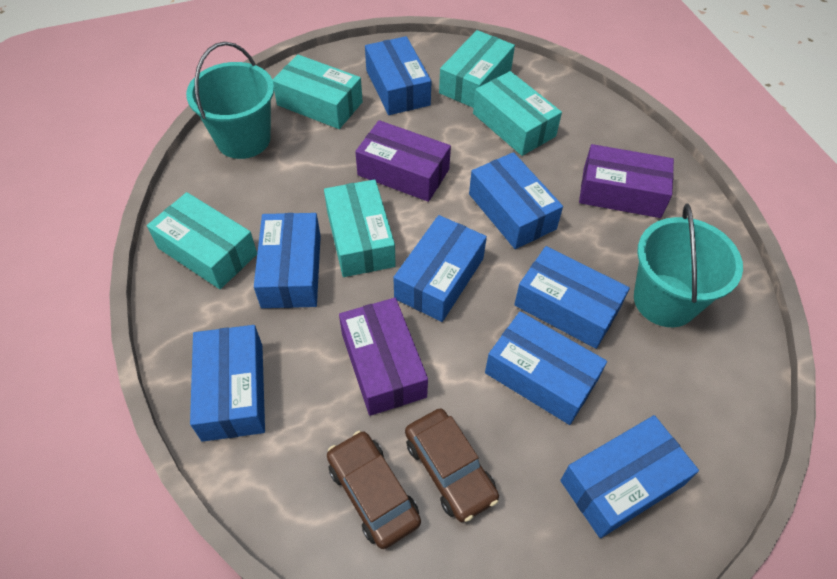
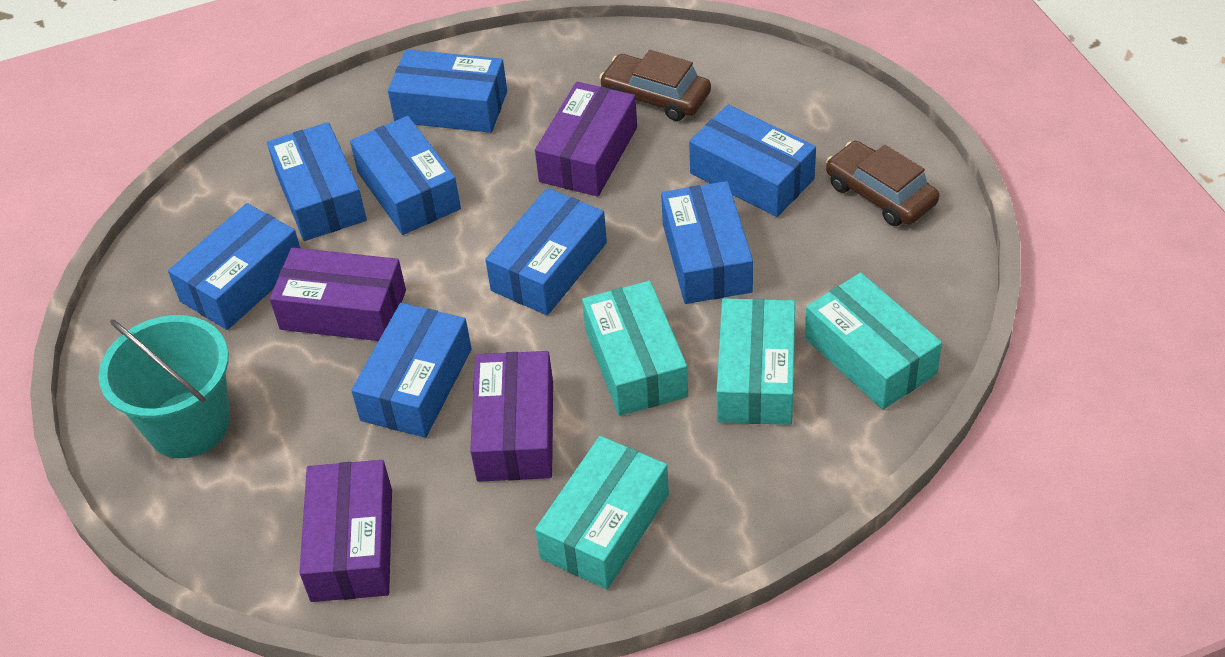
purple box: [339,298,428,416] [355,120,451,202] [579,144,674,218] = 3 -> [270,247,406,341] [299,460,392,602] [470,351,553,482] [535,82,637,197] = 4
turquoise box: [147,192,257,289] [273,55,363,129] [324,179,396,277] [439,30,515,108] [473,71,562,156] = 5 -> [535,436,669,589] [582,281,688,416] [717,298,795,425] [805,273,942,410] = 4
turquoise bucket: [186,42,274,159] [634,203,743,327] = 2 -> [98,315,230,458] = 1

